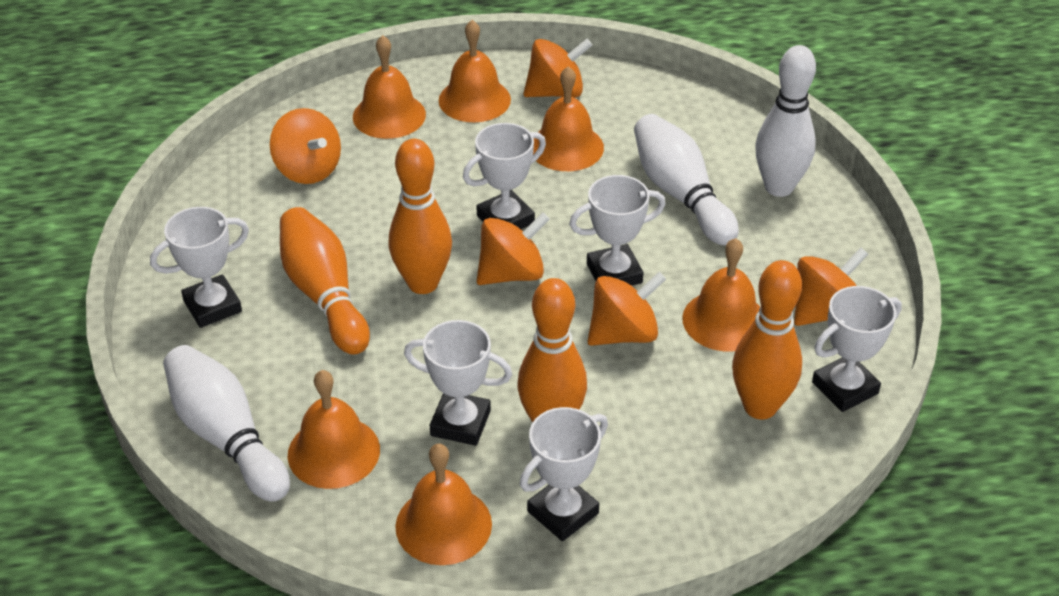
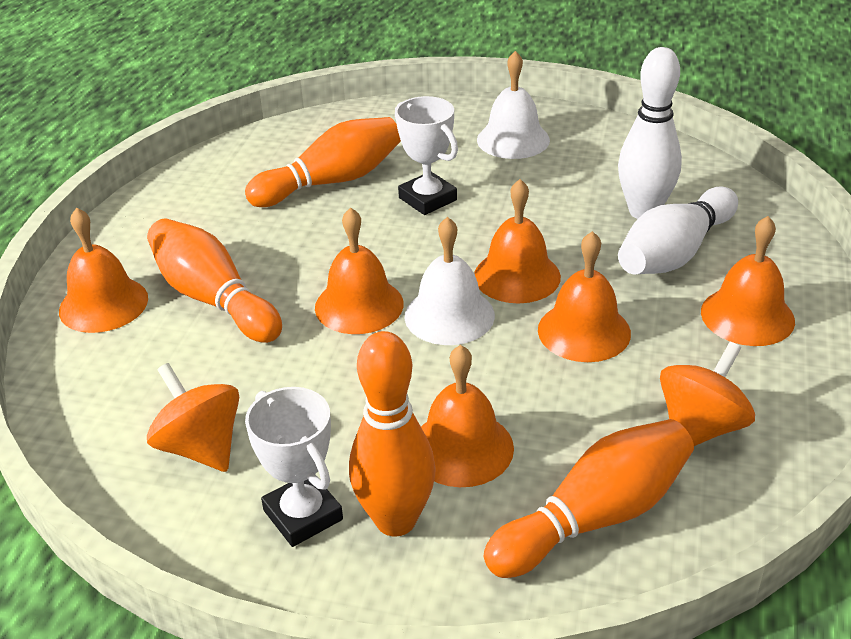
orange spinning top: [270,108,341,184] [476,212,550,285] [523,39,593,98] [587,272,666,346] [794,247,868,326] = 5 -> [147,363,239,472] [660,342,755,446] = 2
white bell: none = 0 -> [405,217,495,345] [477,51,550,159] = 2
white bowling pin: [163,345,290,502] [634,114,739,245] [755,45,816,197] = 3 -> [618,47,682,219] [618,187,738,274] = 2
white trophy: [150,207,249,328] [404,320,512,446] [463,123,546,229] [520,407,608,541] [569,175,666,286] [812,286,902,412] = 6 -> [245,387,343,547] [395,96,458,215] = 2

